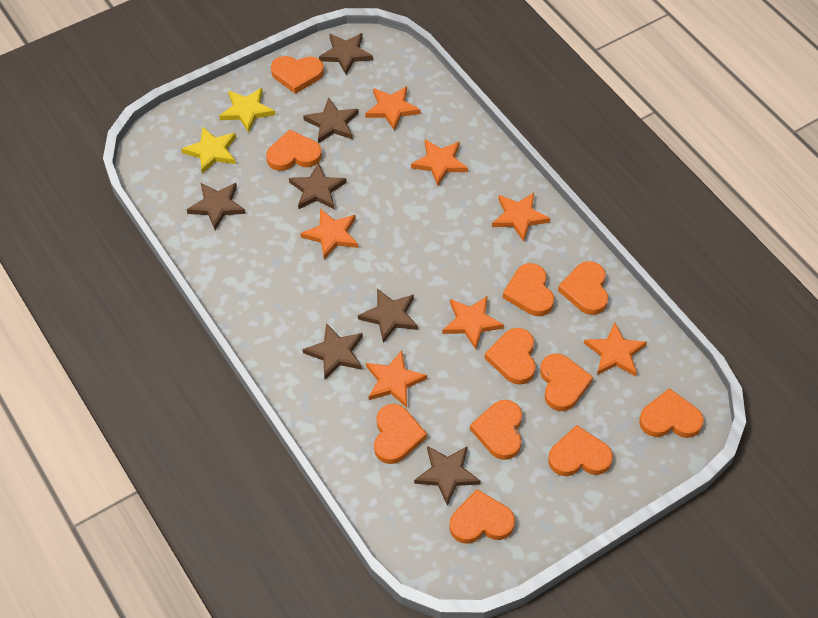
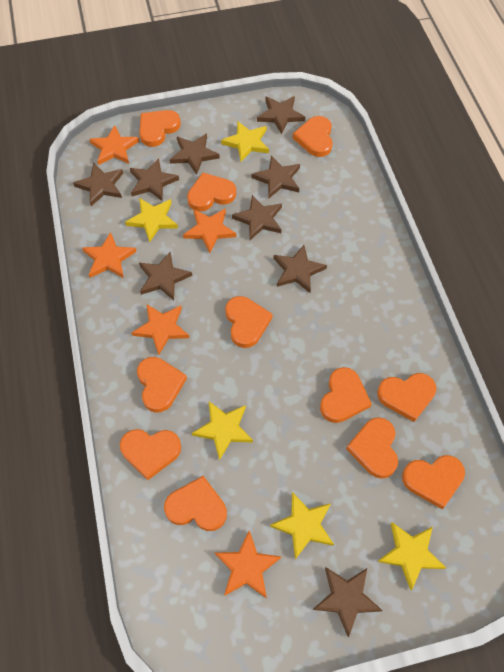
brown star: [187,183,246,230] [289,162,347,209] [303,98,359,143] [303,323,363,379] [319,33,373,74] [358,288,418,343] [414,446,481,505] = 7 -> [73,163,123,206] [130,158,179,202] [139,252,192,300] [170,133,220,175] [232,195,282,240] [252,156,300,198] [257,96,305,134] [274,245,327,293] [313,567,383,637] = 9
orange star: [300,209,358,259] [365,86,421,131] [366,350,427,408] [411,139,468,186] [442,296,504,350] [492,193,550,242] [584,323,647,377] = 7 -> [82,232,137,278] [89,125,140,165] [132,304,189,355] [183,208,236,253] [215,531,281,598] = 5
yellow star: [181,127,236,174] [219,88,275,132] = 2 -> [125,198,178,242] [192,401,253,460] [221,121,269,161] [270,492,334,559] [377,522,446,590] = 5

